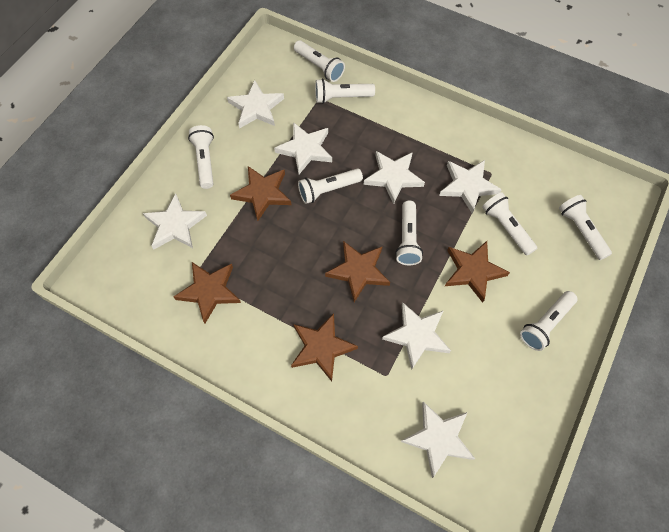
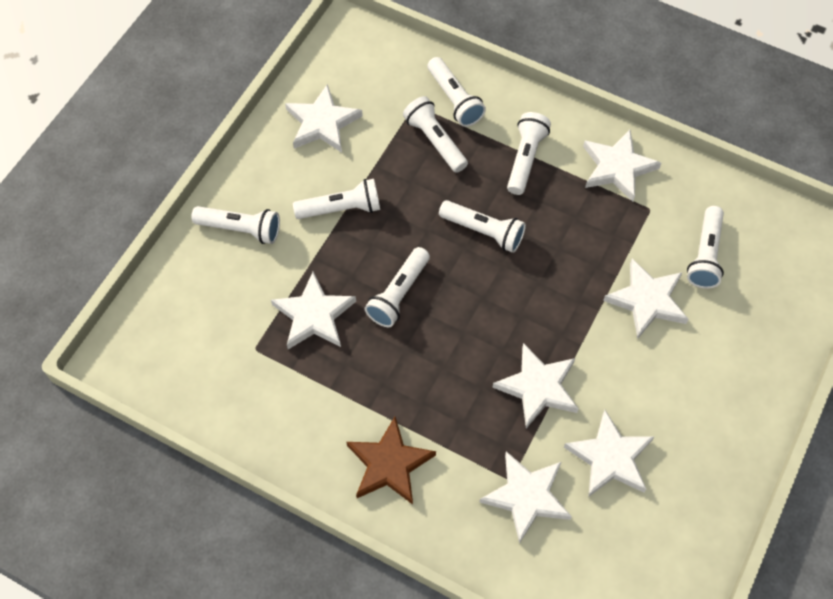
brown star: [173,262,241,323] [230,166,291,221] [291,313,358,381] [325,241,390,302] [445,241,510,303] = 5 -> [346,417,436,505] = 1

